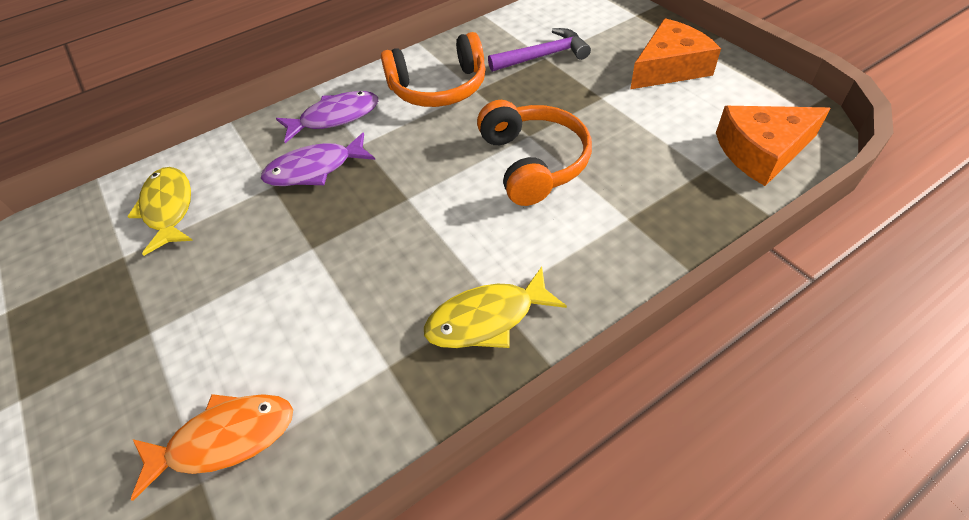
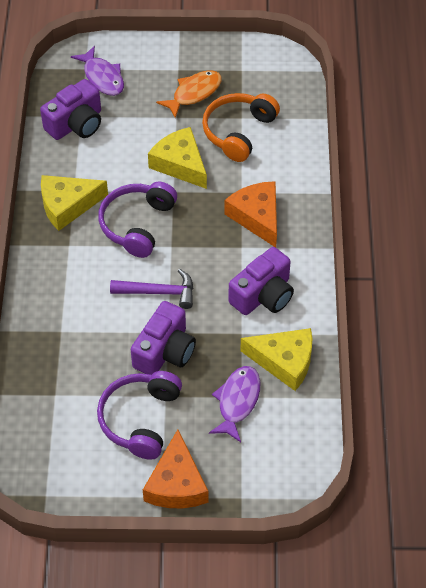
orange headphones: [381,32,486,107] [477,100,592,206] = 2 -> [202,93,280,162] = 1
purple camera: none = 0 -> [40,79,101,140] [131,301,196,375] [228,247,294,315] = 3
purple headphones: none = 0 -> [97,371,182,460] [98,182,177,258] = 2
yellow cheese: none = 0 -> [41,175,108,231] [148,127,207,189] [240,328,312,391] = 3
yellow fish: [127,167,193,256] [424,267,567,348] = 2 -> none = 0

